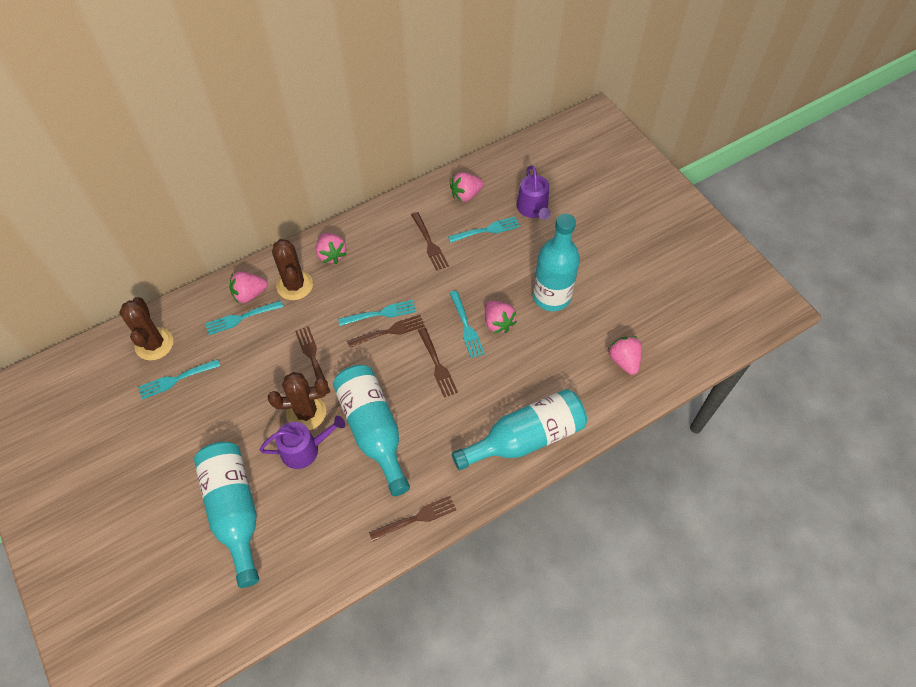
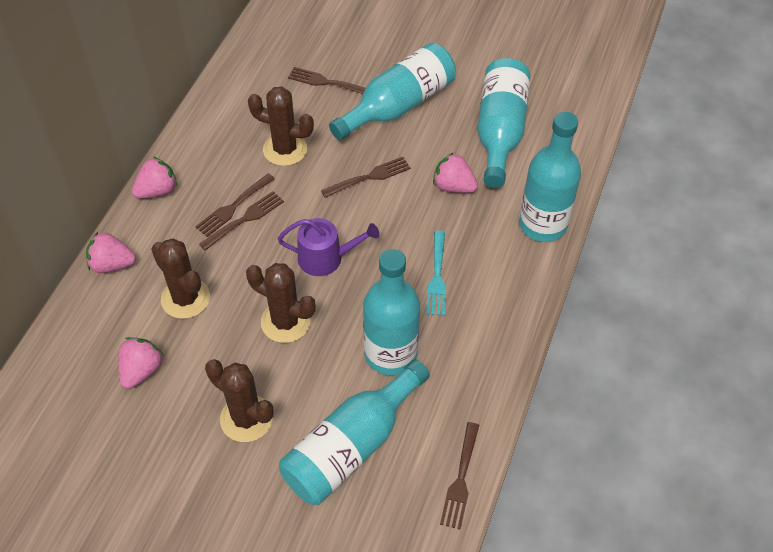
brown cactus: [119,297,173,361] [268,372,329,430] [272,239,313,300] = 3 -> [151,238,210,319] [205,359,273,442] [246,263,316,343] [248,86,314,166] = 4
pink strawberry: [230,271,268,304] [316,233,347,264] [450,172,484,202] [485,301,517,334] [608,336,642,375] = 5 -> [86,232,136,273] [118,337,164,389] [132,156,177,199] [433,153,478,193] = 4
purple watering can: [259,416,345,469] [517,166,551,220] = 2 -> [278,218,379,276] = 1
turquoise bottle: [194,442,259,588] [333,365,410,496] [452,389,587,470] [533,213,580,311] = 4 -> [279,359,430,505] [329,43,456,140] [363,249,420,375] [477,58,531,188] [519,112,581,242] = 5
turquoise fork: [138,359,220,400] [205,301,283,335] [338,300,416,326] [448,217,520,243] [450,291,485,358] = 5 -> [426,231,446,316] = 1

